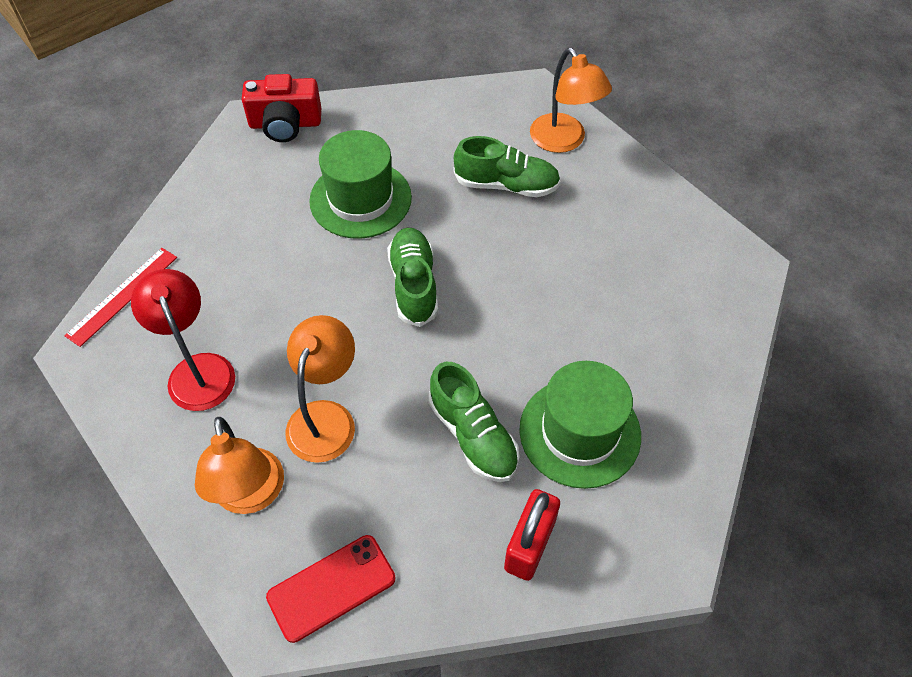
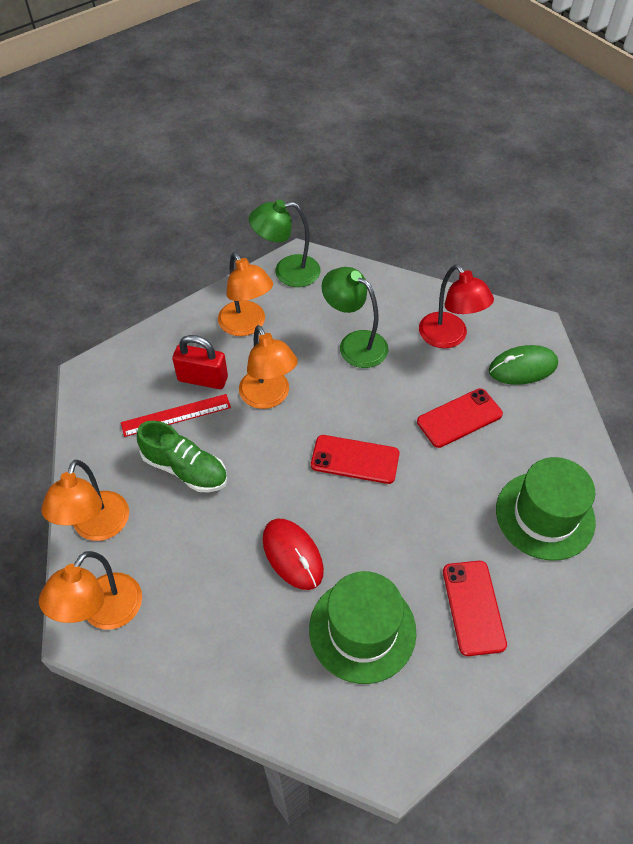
green lamp: none = 0 -> [249,200,320,287] [322,267,388,368] = 2
green mouse: none = 0 -> [489,345,558,385] = 1
green shoe: [387,228,438,327] [429,362,519,482] [454,136,561,197] = 3 -> [137,421,227,492] = 1
orange lamp: [195,417,284,514] [285,315,355,463] [530,48,612,153] = 3 -> [39,551,142,630] [41,460,129,541] [218,252,273,336] [239,325,298,409] = 4
red camera: [242,74,321,142] = 1 -> none = 0
red mouse: none = 0 -> [263,519,324,590] = 1
red phone: [266,535,395,643] = 1 -> [311,435,399,484] [417,388,503,448] [443,561,507,656] = 3

